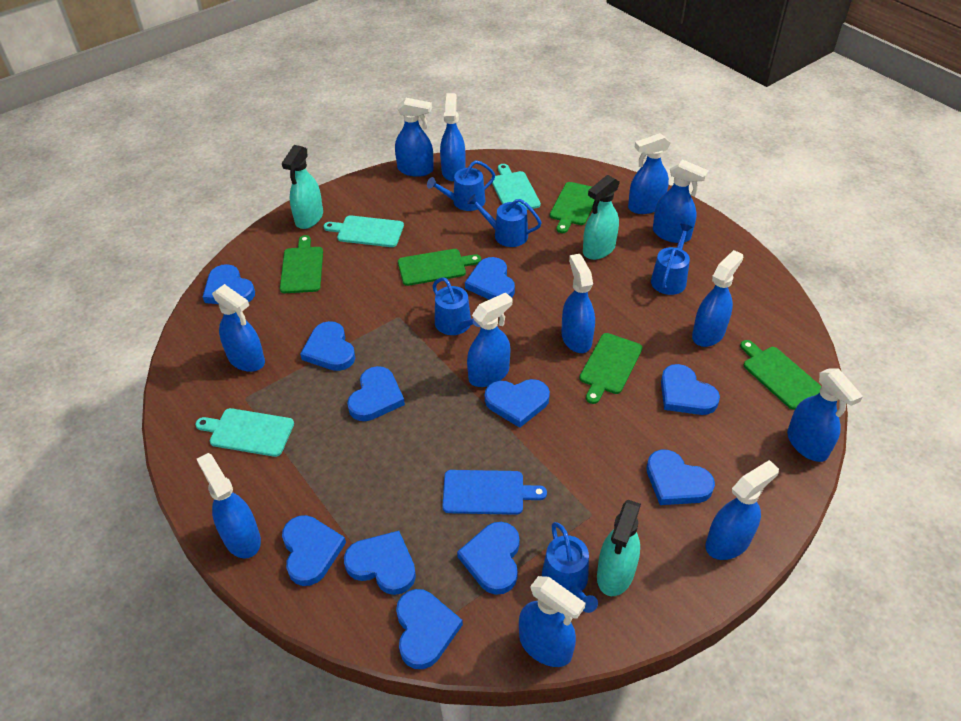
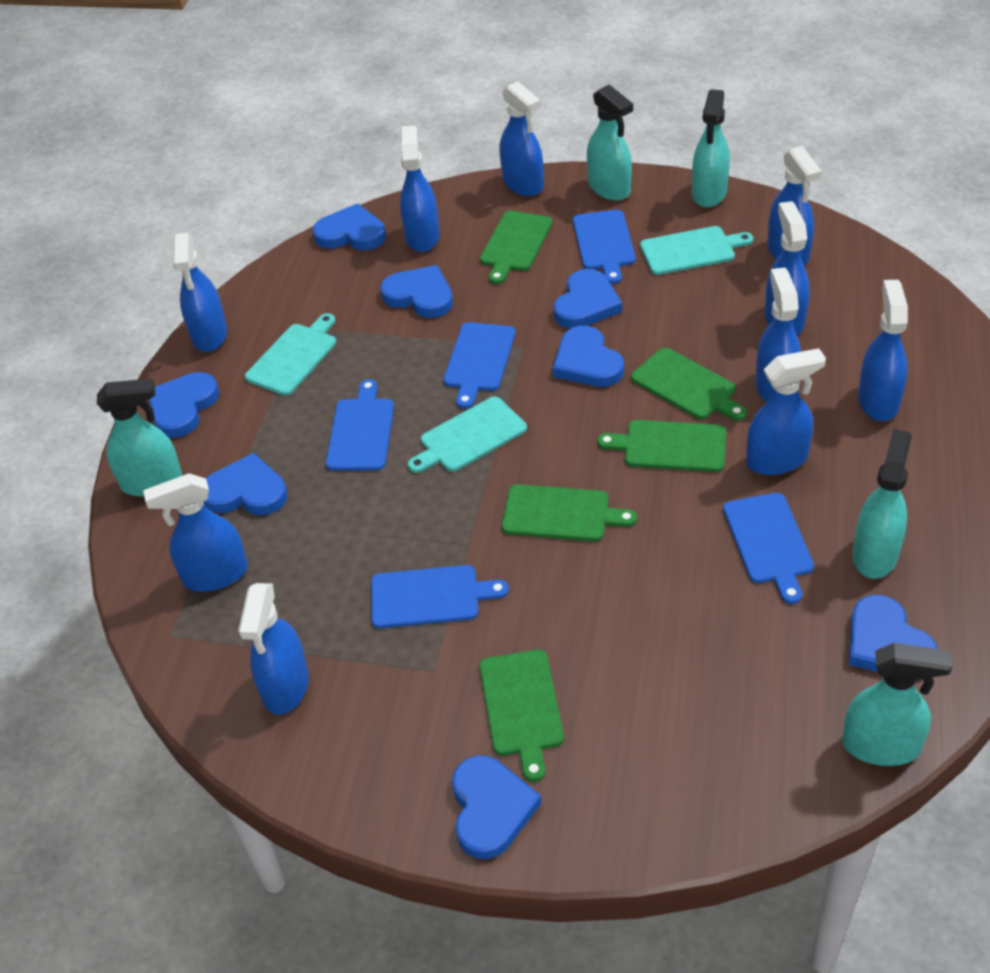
blue cutting board: [442,470,547,515] = 1 -> [326,379,394,471] [371,565,509,628] [443,322,516,409] [573,210,636,284] [723,493,814,604] = 5
blue heart: [203,264,255,304] [282,515,346,586] [300,321,355,371] [344,531,416,595] [347,366,405,421] [396,589,463,669] [457,522,520,595] [465,257,515,300] [485,379,550,428] [646,450,715,505] [661,364,720,415] = 11 -> [149,372,219,438] [204,453,287,515] [313,203,386,251] [380,265,453,318] [452,755,541,859] [553,269,622,328] [553,326,624,387] [849,595,938,680] = 8
blue spray bottle: [197,453,261,559] [212,284,265,372] [395,98,434,177] [440,93,466,181] [467,293,512,387] [519,576,586,667] [561,254,595,353] [628,133,670,214] [653,159,709,243] [692,250,743,347] [706,460,779,560] [787,368,863,462] = 12 -> [143,473,248,592] [173,233,227,352] [238,583,309,715] [400,125,440,252] [499,81,544,196] [746,348,826,475] [755,268,801,402] [765,201,810,335] [767,146,822,265] [858,280,908,421] = 10
blue watering can: [427,160,495,211] [433,277,481,335] [467,194,542,247] [542,522,598,613] [651,224,693,295] = 5 -> none = 0
turquoise spray bottle: [282,145,323,229] [583,175,620,260] [597,500,641,596] = 3 -> [97,378,182,497] [587,84,633,201] [692,89,730,207] [842,643,952,766] [852,429,912,579] = 5

